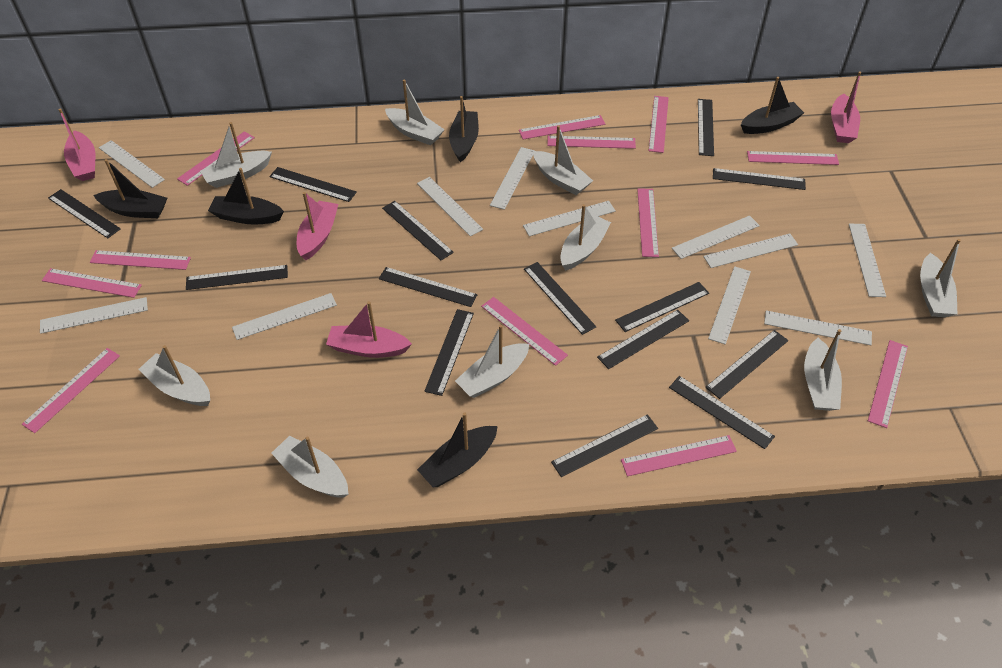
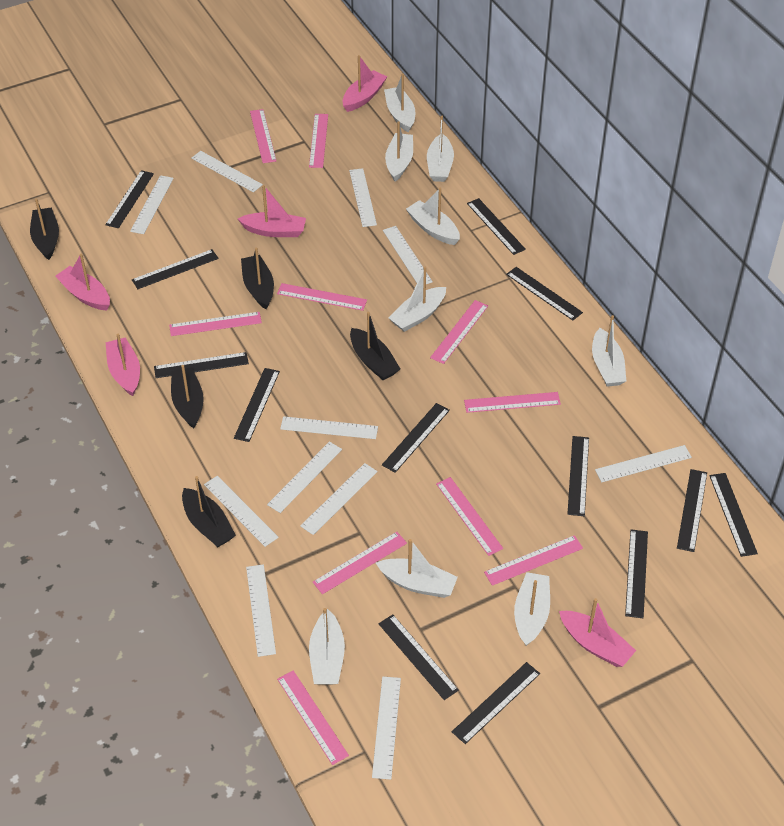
black ruler: [48,189,121,238] [186,265,288,290] [269,167,357,202] [379,267,477,307] [382,201,454,260] [424,309,474,396] [524,262,596,335] [551,414,658,477] [597,310,689,369] [615,282,709,332] [669,376,775,449] [698,99,714,156] [705,330,788,399] [713,168,806,190] = 14 -> [105,170,154,228] [132,249,219,289] [154,352,249,378] [234,368,280,442] [379,614,459,700] [382,403,450,473] [452,662,540,744] [467,198,526,255] [506,267,583,321] [567,436,589,516] [625,529,648,618] [677,469,707,552] [709,473,758,557] = 13
pink boat: [58,108,95,181] [297,192,338,260] [326,301,412,358] [831,72,861,143] = 4 -> [55,254,110,310] [106,333,140,396] [238,185,306,237] [342,55,387,112] [559,598,636,667] = 5
pink ruler: [22,348,120,433] [42,268,142,298] [90,250,191,270] [177,131,255,186] [481,297,568,366] [519,115,605,139] [547,136,636,149] [621,435,737,476] [637,188,659,257] [649,96,669,153] [747,151,839,165] [868,340,908,428] = 12 -> [169,312,262,336] [250,109,276,163] [277,283,367,311] [277,670,349,765] [309,114,328,168] [313,532,407,594] [430,300,488,364] [436,477,503,556] [464,392,561,413] [484,535,583,586] = 10

